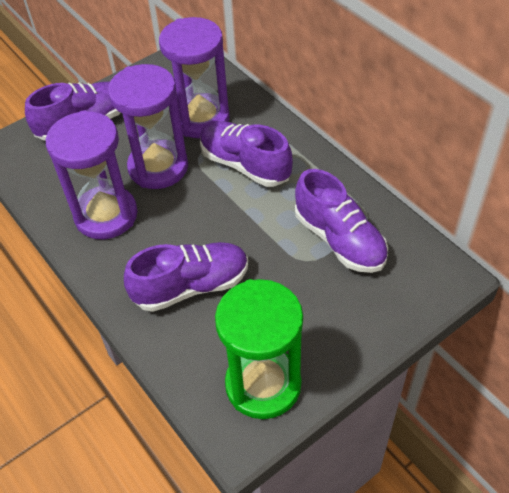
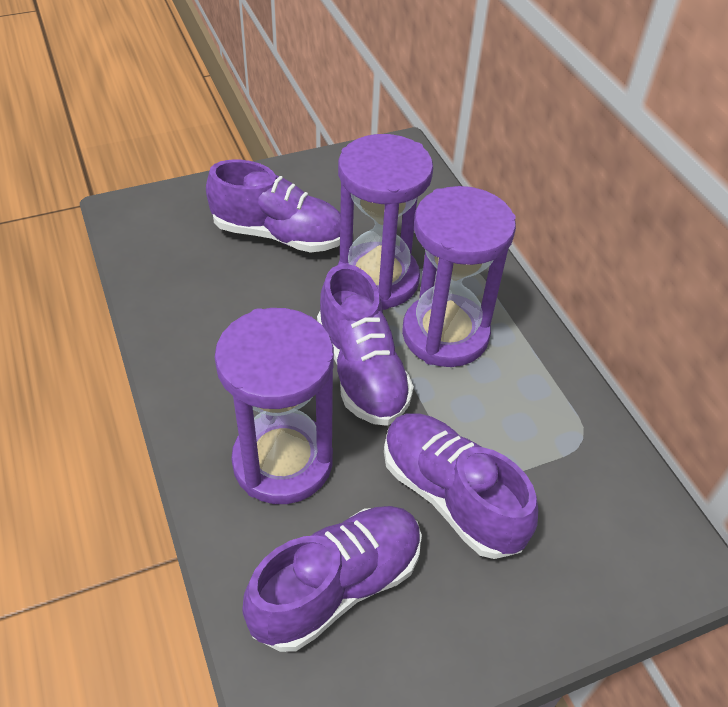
green hourglass: [215,279,303,419] = 1 -> none = 0

